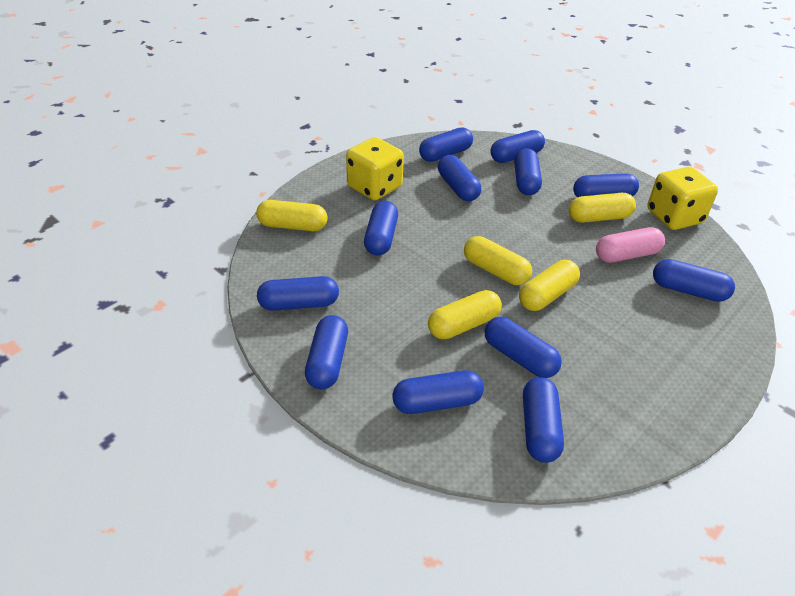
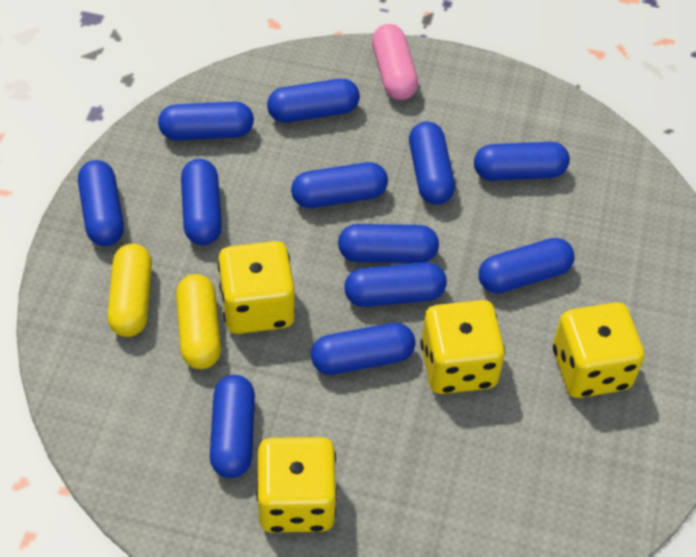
yellow capsule: [256,200,327,231] [428,290,502,339] [464,236,532,285] [519,260,580,311] [569,193,636,223] = 5 -> [107,243,152,337] [176,274,221,369] = 2
yellow dice: [346,137,404,200] [647,167,718,230] = 2 -> [218,241,296,334] [256,437,337,533] [420,300,505,394] [553,302,644,398] = 4

